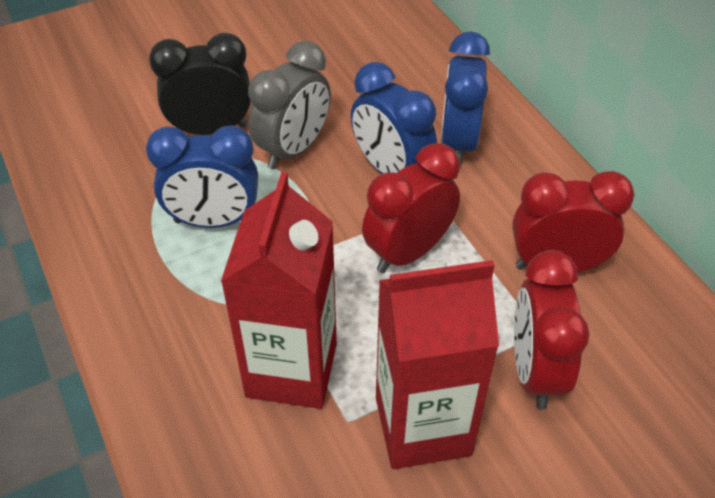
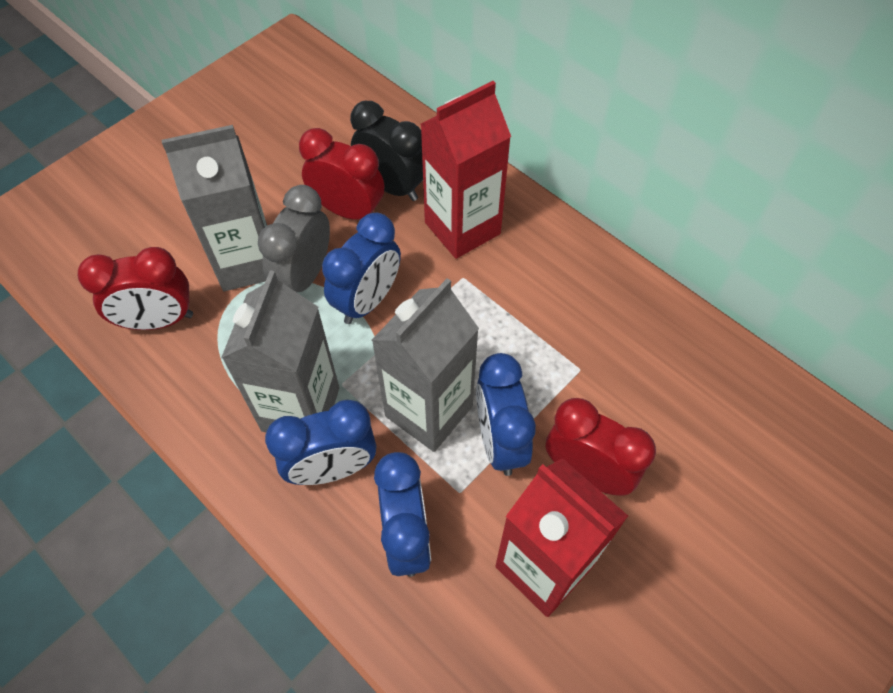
blue clock: [146,126,258,228] [351,62,437,174] [440,31,490,166] = 3 -> [265,400,376,485] [322,213,401,324] [374,452,431,577] [476,353,536,476] = 4
grey carton: none = 0 -> [161,125,267,291] [221,270,339,432] [372,278,479,452] = 3

